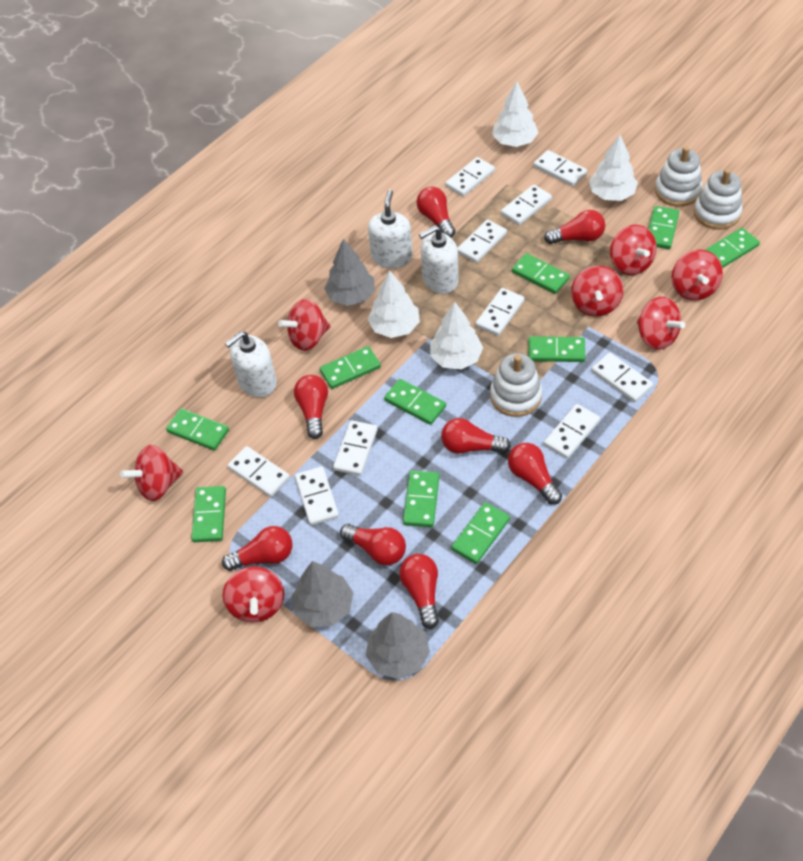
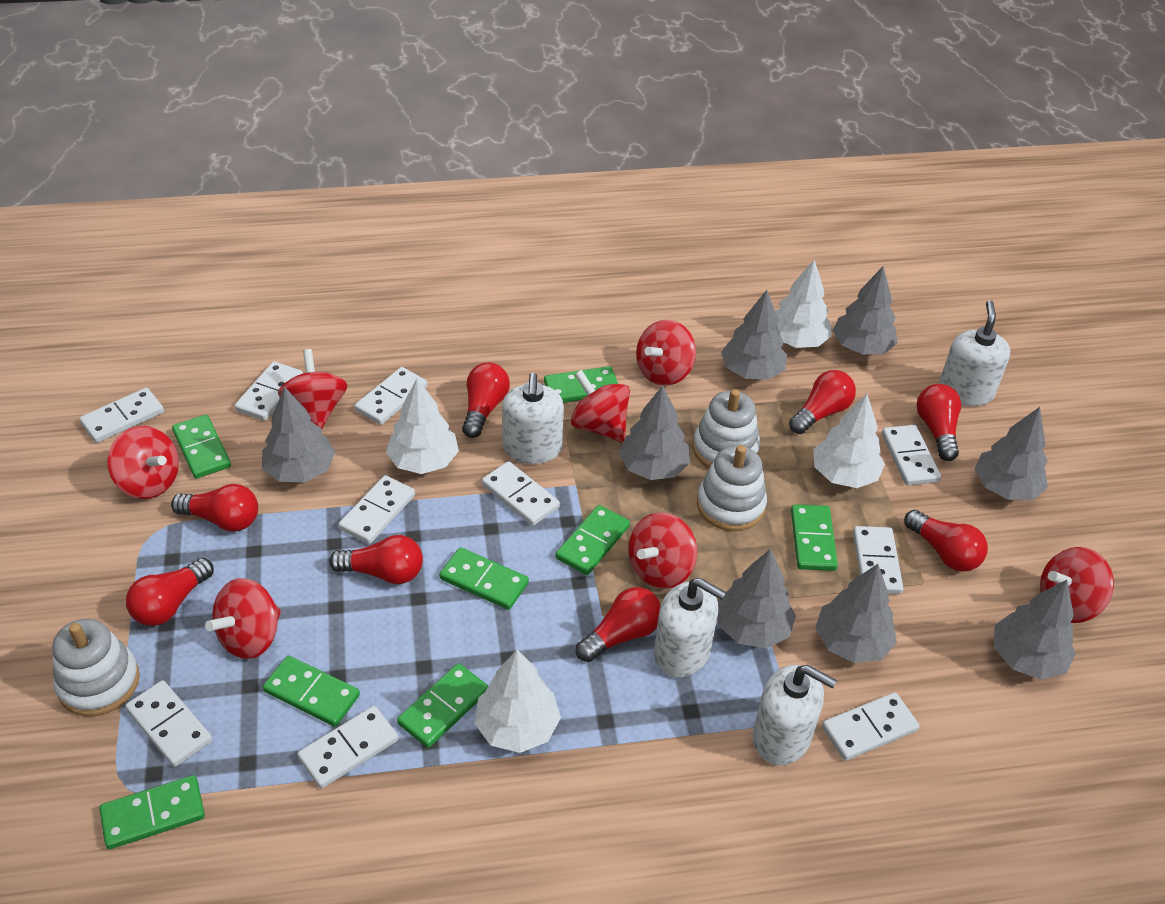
green domino: [166,408,229,451] [191,486,226,542] [320,346,381,389] [384,379,446,425] [403,471,440,527] [451,502,510,564] [512,253,570,294] [528,336,585,362] [648,206,679,249] [705,228,760,268] = 10 -> [99,775,205,849] [172,415,231,479] [263,656,360,727] [397,663,488,748] [439,547,529,610] [544,366,618,403] [556,505,630,575] [791,504,838,571] = 8
grey tree: [292,561,353,627] [324,239,375,306] [366,612,430,679] = 3 -> [262,387,335,483] [619,385,690,480] [717,549,796,648] [721,290,787,380] [815,564,897,663] [833,266,898,355] [975,407,1048,500] [994,580,1076,680] = 8
white soap dispenser: [225,331,277,397] [368,190,413,268] [419,226,459,294] = 3 -> [502,373,564,464] [654,578,726,678] [753,665,837,765] [939,300,1011,406] = 4

